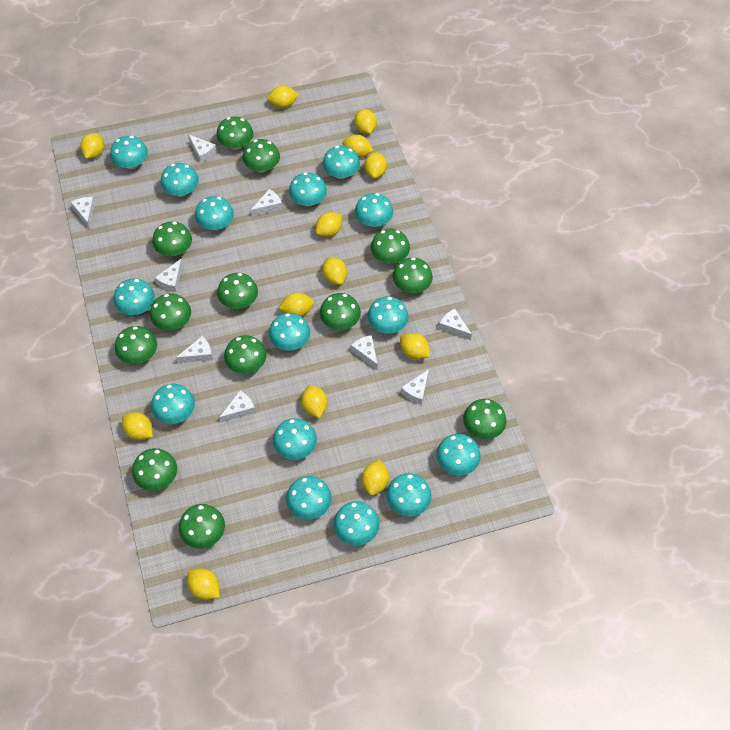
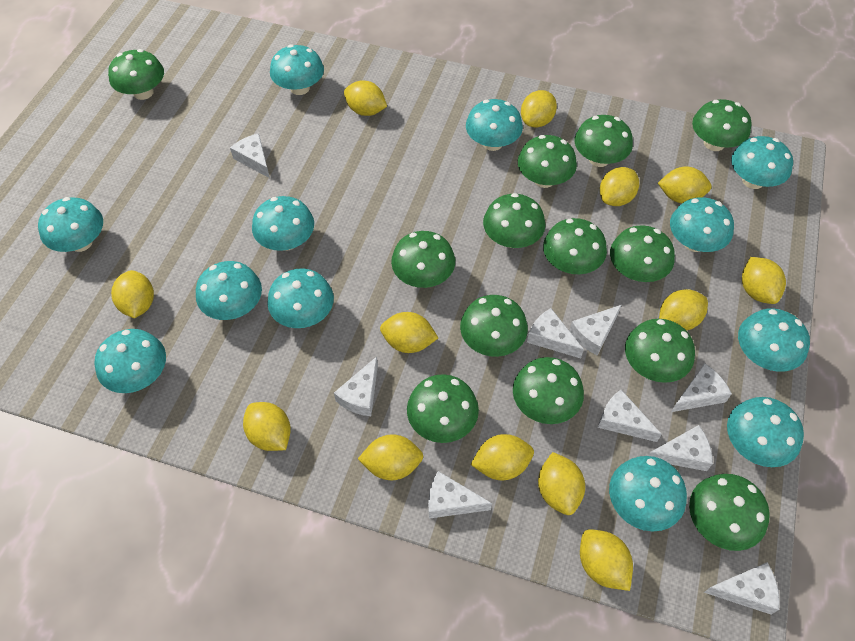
turquoise mushroom: [110,136,148,169] [114,278,155,315] [151,384,195,424] [160,163,199,197] [195,196,234,230] [269,313,310,351] [273,418,317,460] [286,476,332,519] [289,172,327,207] [323,146,360,179] [334,501,380,546] [355,193,393,227] [368,297,408,334] [386,473,431,517] [436,434,481,475] = 15 -> [38,197,103,252] [94,329,166,393] [196,261,262,320] [252,196,314,251] [267,269,334,328] [270,45,324,95] [466,99,523,151] [609,456,687,532] [670,197,734,252] [727,397,804,467] [731,136,793,189] [738,309,810,372] = 12

